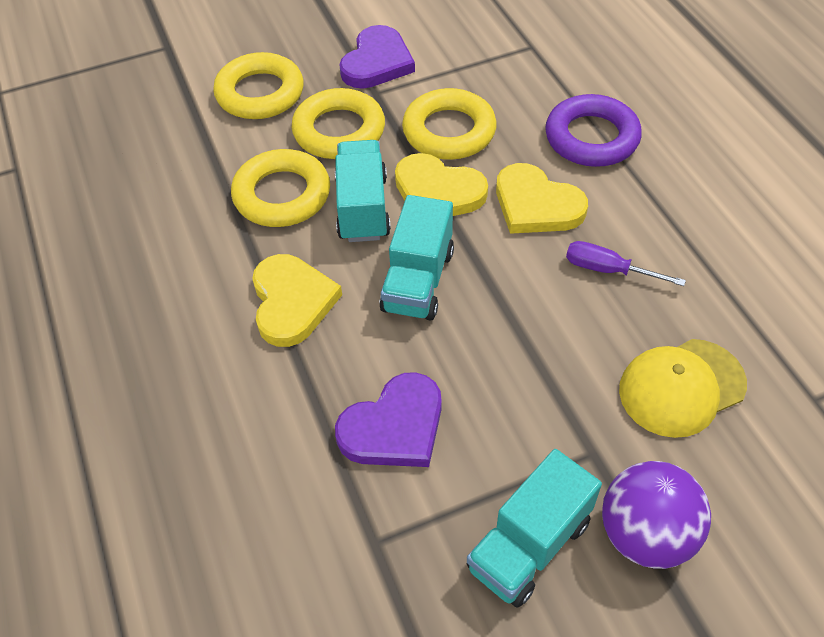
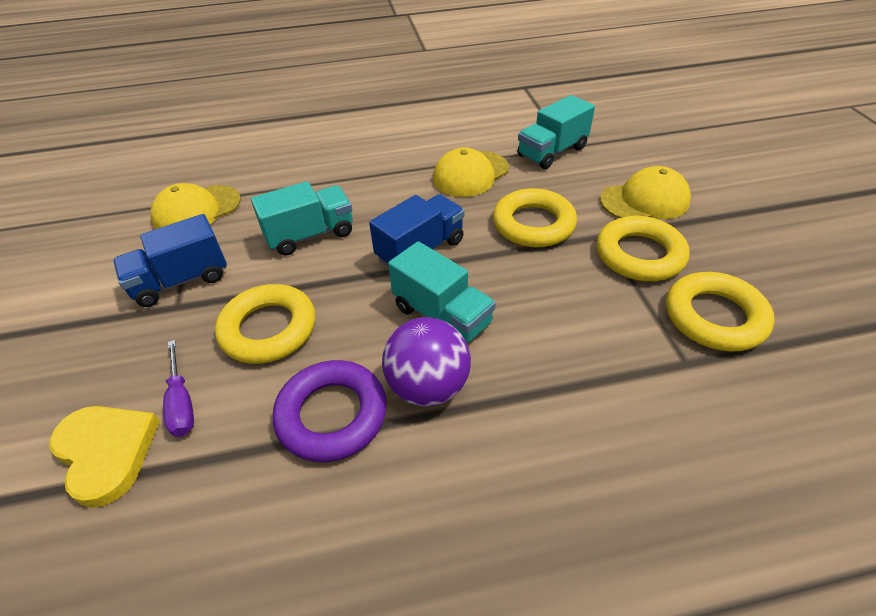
blue truck: none = 0 -> [113,214,227,307] [369,194,464,267] = 2
purple heart: [335,372,442,467] [339,25,415,89] = 2 -> none = 0
yellow cap: [619,339,747,438] = 1 -> [151,183,241,229] [433,147,509,197] [600,166,691,219] = 3
yellow heart: [252,254,342,347] [395,153,488,216] [496,163,588,234] = 3 -> [49,406,160,508] = 1

